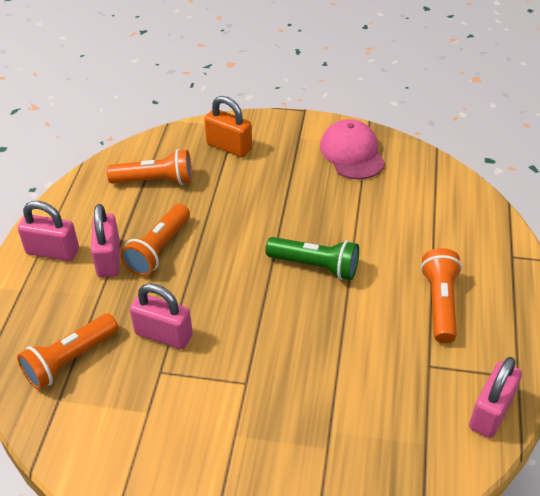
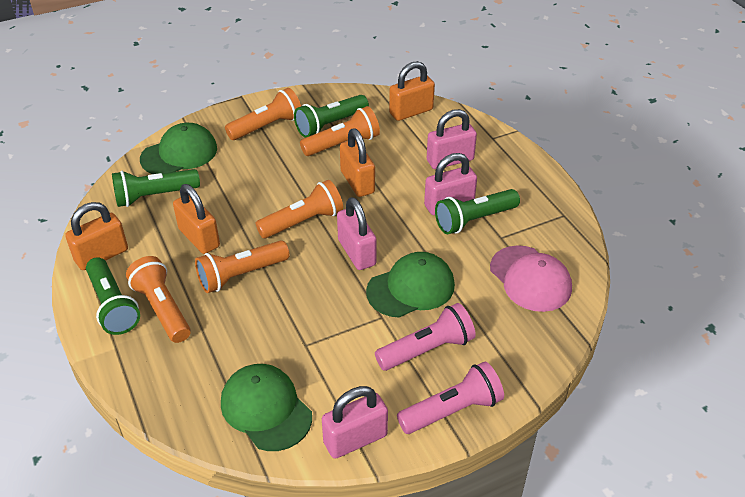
green cap: none = 0 -> [140,123,217,174] [221,364,312,451] [366,252,455,318] = 3
green flashlight: [265,237,359,280] = 1 -> [86,257,140,335] [112,169,200,207] [294,95,369,138] [435,189,520,234] = 4
orange flashlight: [17,313,118,390] [107,149,192,185] [120,204,190,276] [421,248,462,343] = 4 -> [126,256,191,343] [195,240,289,293] [225,88,301,140] [256,180,343,238] [300,106,380,156] = 5
orange padlock: [204,96,252,157] = 1 -> [65,202,128,270] [173,184,220,254] [340,128,375,197] [389,61,435,121] = 4
pink flashlight: none = 0 -> [375,303,476,371] [397,362,504,434] = 2

